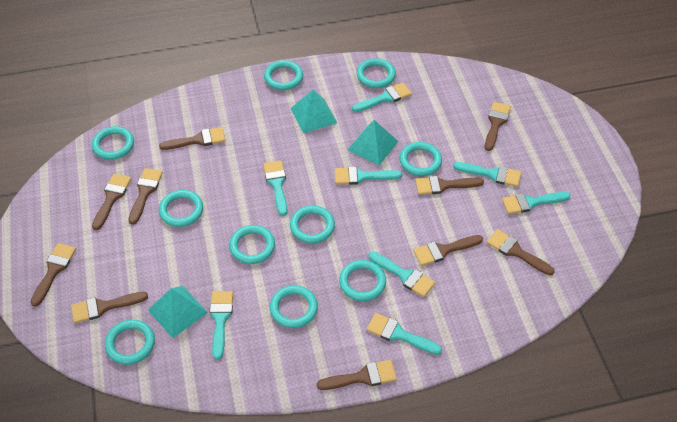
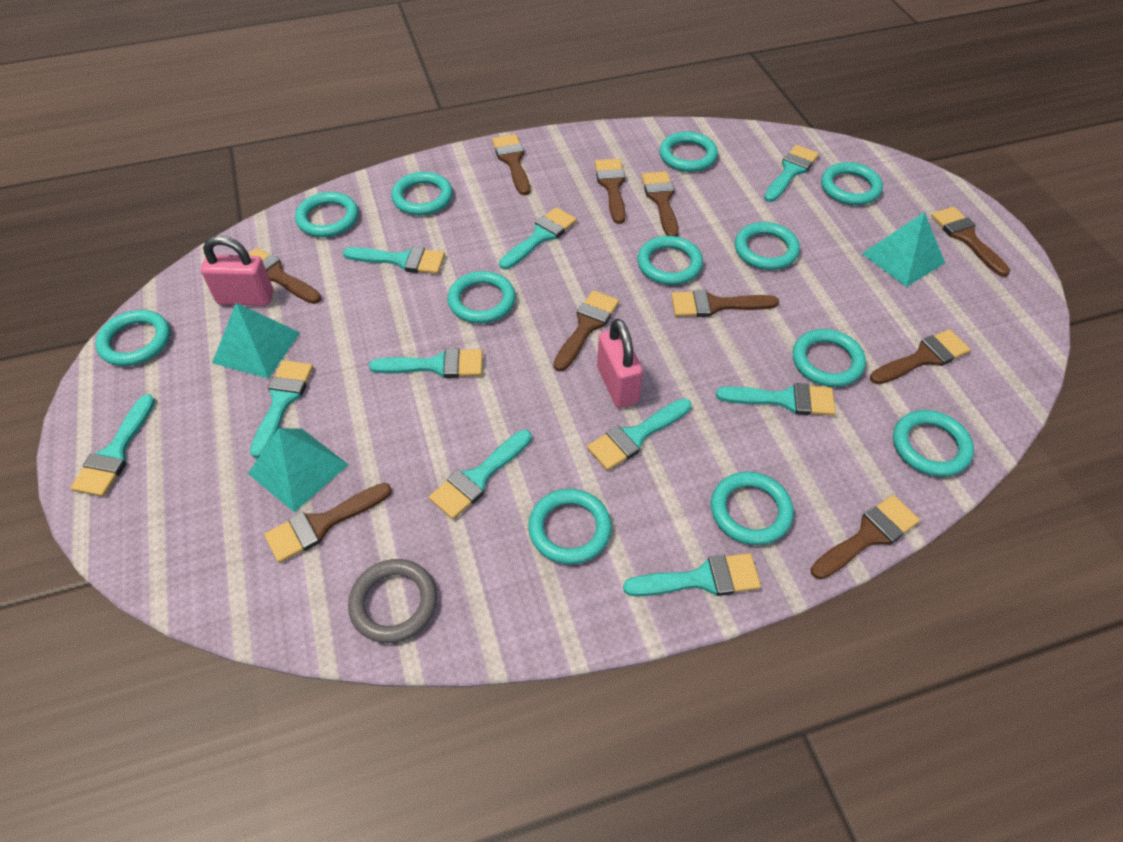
grey ring: none = 0 -> [348,559,437,643] = 1
pink padlock: none = 0 -> [201,236,274,306] [597,319,643,408] = 2
turquoise brush: [209,291,233,360] [263,160,287,216] [335,167,402,185] [352,83,412,112] [367,313,442,355] [369,251,435,297] [453,162,522,187] [502,192,571,214] = 8 -> [71,394,155,497] [250,360,313,458] [343,247,445,274] [369,348,483,378] [429,430,532,520] [499,207,577,269] [587,398,691,471] [623,553,761,596] [716,383,836,416] [764,145,819,202] = 10
turquoise ring: [92,126,134,160] [105,320,155,365] [159,190,203,227] [229,225,275,264] [264,60,303,90] [270,285,318,328] [290,205,335,243] [339,260,386,301] [356,58,396,88] [400,142,442,176] = 10 -> [95,310,170,366] [295,192,358,237] [391,172,453,215] [448,271,516,323] [528,489,612,564] [637,236,703,285] [660,131,718,172] [711,472,794,545] [735,222,800,270] [792,329,866,387] [821,162,883,205] [893,410,974,477] = 12

